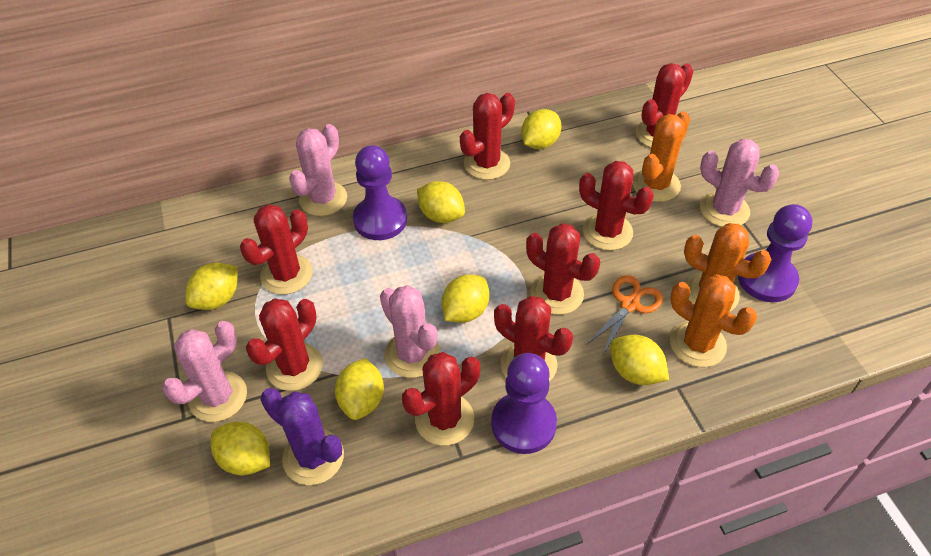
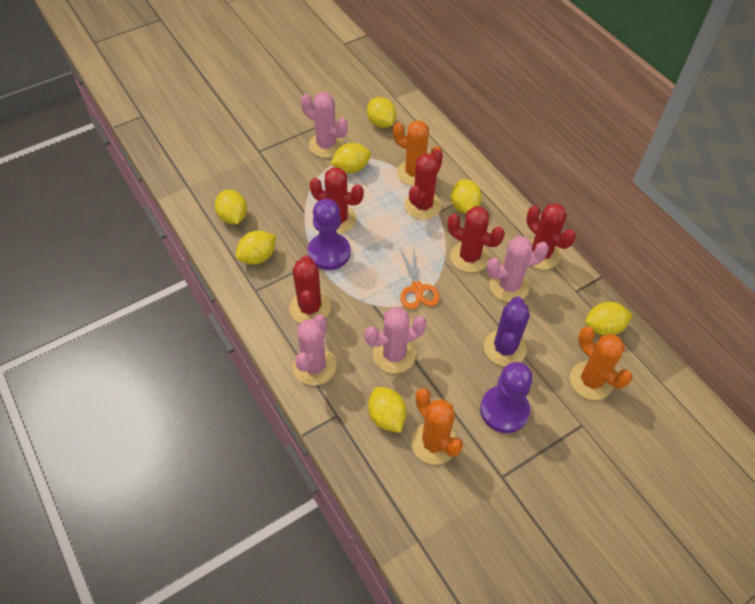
purple pawn: [353,145,407,240] [491,353,557,454] [738,204,812,302] = 3 -> [308,199,351,270] [480,362,533,433] = 2
red cactus: [240,204,313,295] [246,298,323,391] [402,352,480,446] [460,93,515,180] [494,296,573,382] [526,223,600,315] [579,161,654,250] [636,63,693,148] = 8 -> [289,255,331,323] [310,167,364,234] [404,149,443,220] [447,206,505,273] [526,203,576,270] = 5

